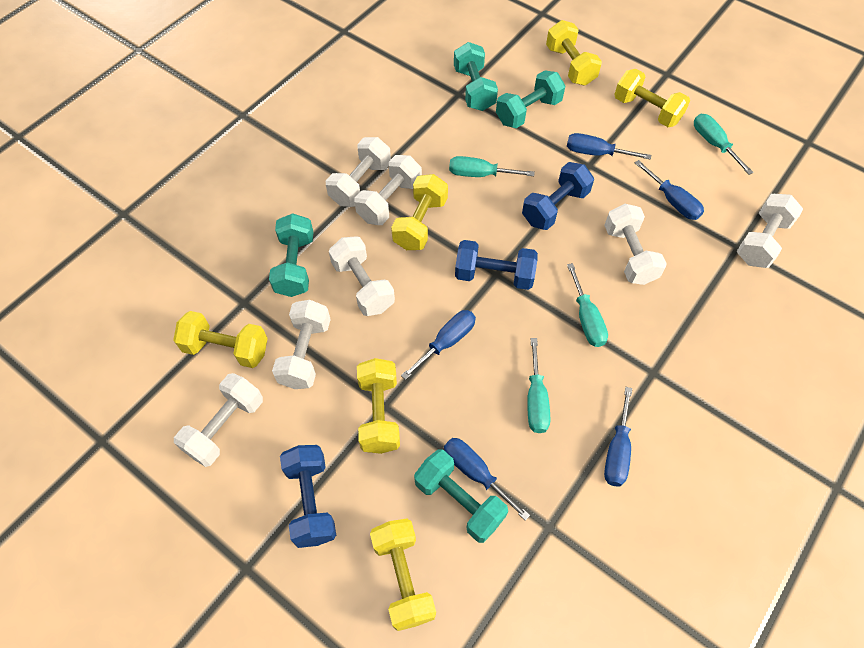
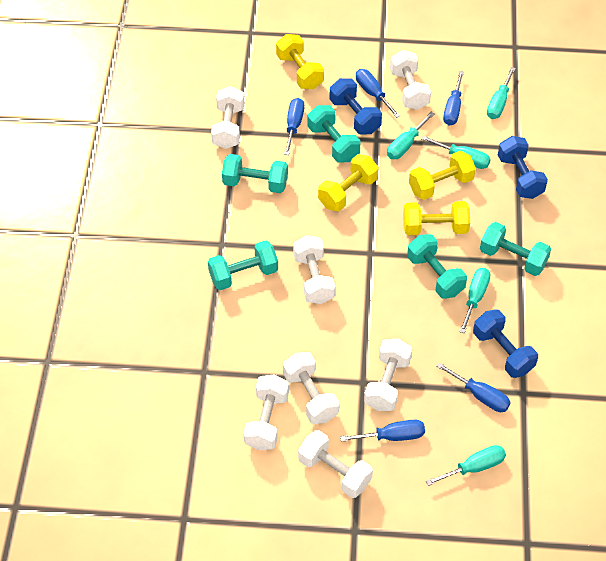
turquoise dumbbell: [269,213,314,297] [414,449,508,543] [454,42,498,111] [496,70,565,128] = 4 -> [208,240,278,290] [222,154,288,193] [308,105,361,163] [407,234,467,299] [480,222,551,276] = 5
turquoise screwdriver: [449,156,535,177] [527,338,550,433] [567,263,608,347] [694,114,754,175] = 4 -> [387,112,434,159] [421,136,491,169] [426,445,506,486] [459,268,490,333] [487,67,516,119] = 5
yellow dumbbell: [173,311,268,368] [357,358,400,454] [370,519,436,631] [391,174,448,250] [546,20,602,85] [614,69,690,127] = 6 -> [276,34,324,89] [318,154,379,211] [403,201,470,235] [409,151,476,200] = 4

